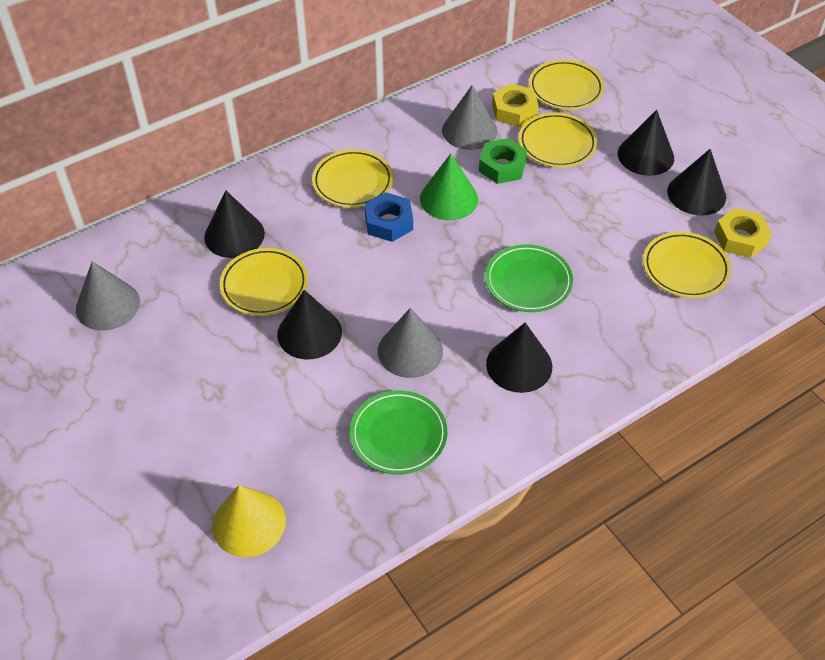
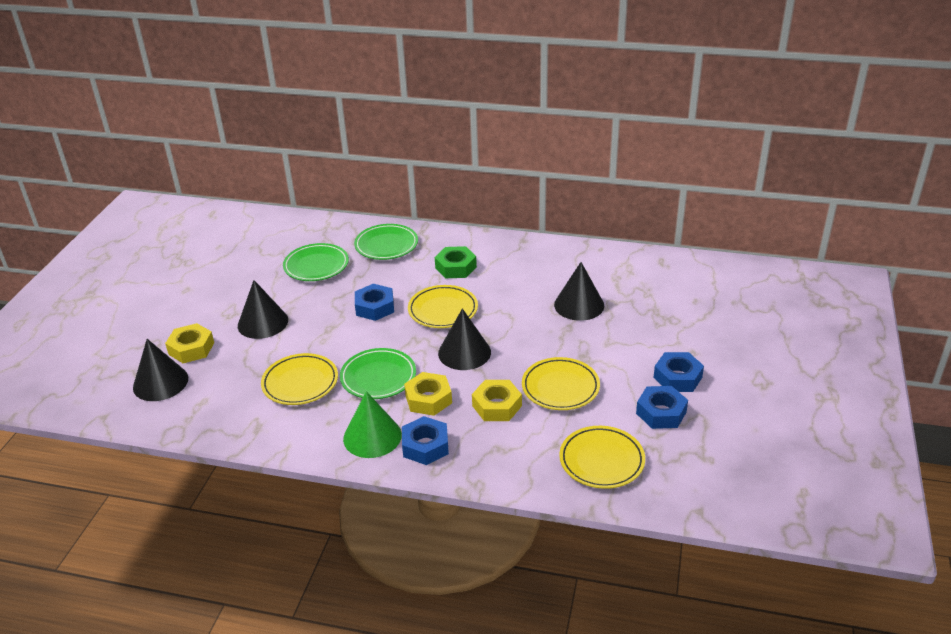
black cone: [204,190,265,258] [277,290,342,359] [486,323,552,393] [618,110,674,176] [667,149,726,216] = 5 -> [133,339,188,401] [238,280,288,339] [438,308,491,370] [554,262,604,321] = 4
blue nut: [365,192,413,242] = 1 -> [355,284,394,321] [402,416,449,465] [636,386,688,429] [653,352,704,392] = 4
green plate: [350,391,447,475] [485,244,573,312] = 2 -> [283,243,349,281] [340,348,416,399] [354,224,418,260] = 3
grey cone: [76,261,140,331] [378,308,443,378] [442,85,497,150] = 3 -> none = 0
yellow cone: [212,485,286,557] = 1 -> none = 0
yellow nut: [492,83,538,127] [714,208,772,258] = 2 -> [165,323,214,363] [404,372,452,416] [472,380,522,421] = 3
yellow plate: [220,248,308,316] [312,149,393,208] [519,113,597,168] [529,60,604,110] [643,232,731,298] = 5 -> [261,353,338,405] [408,285,478,328] [522,357,600,410] [559,426,645,489] = 4

